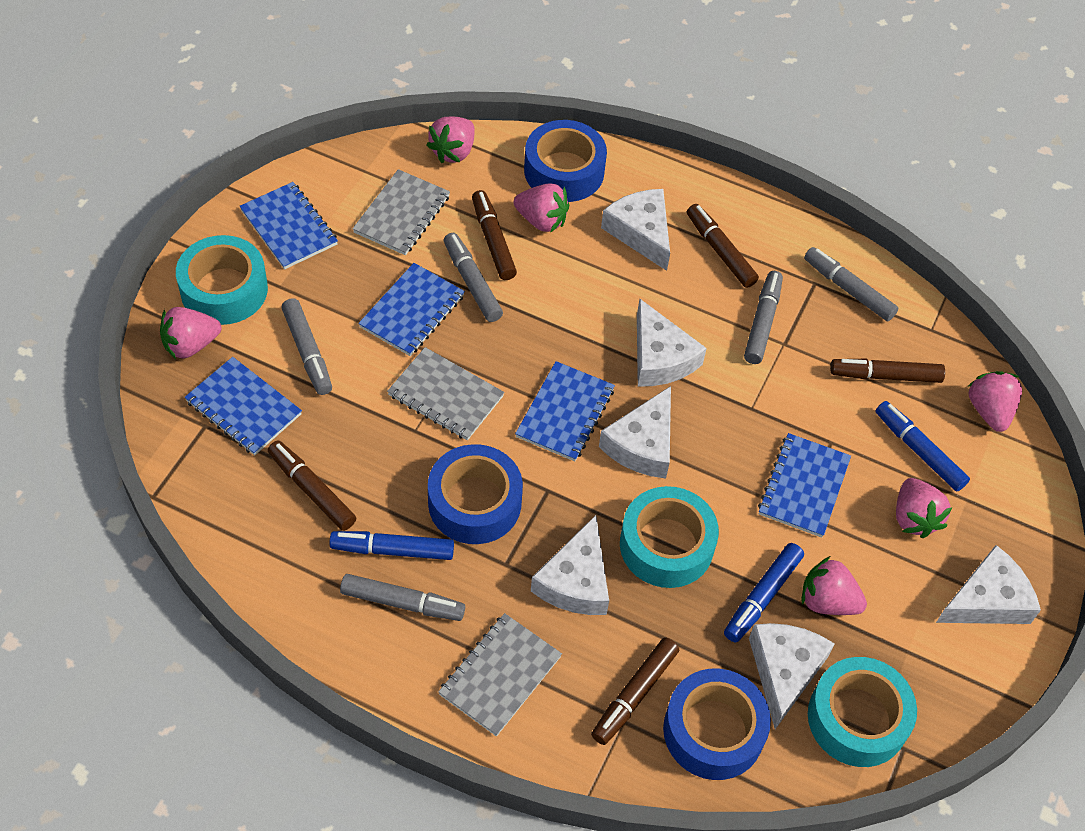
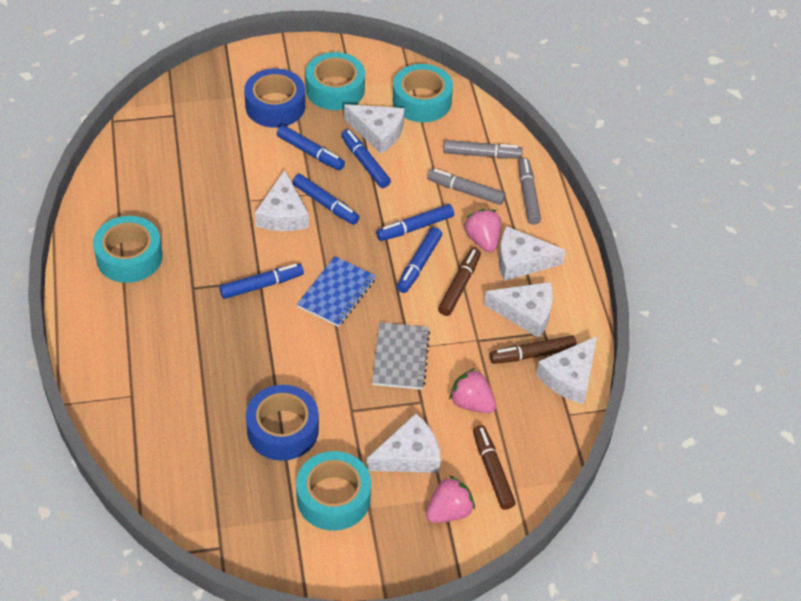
blue marker: [329,531,454,560] [724,543,804,642] [875,401,970,491] = 3 -> [219,264,304,299] [277,125,345,170] [292,174,360,225] [341,129,391,188] [376,204,454,241] [397,227,442,293] = 6
blue notebook: [184,357,302,455] [239,182,338,270] [358,263,465,356] [515,361,615,461] [758,433,851,538] = 5 -> [297,256,376,327] = 1
blue tape: [428,444,523,544] [524,120,607,202] [663,668,771,780] = 3 -> [244,69,305,128] [246,385,319,461] = 2
brown marker: [268,440,356,531] [472,190,517,280] [591,638,679,745] [687,204,759,288] [830,359,945,383] = 5 -> [438,248,481,316] [473,425,516,510] [490,335,577,364] = 3
grey marker: [281,298,332,395] [340,574,465,621] [444,233,503,322] [744,271,783,364] [804,247,898,321] = 5 -> [427,169,506,205] [443,140,523,158] [518,158,541,225] = 3
grey notebook: [353,169,450,255] [387,347,504,441] [438,613,562,736] = 3 -> [372,322,430,390] = 1
pink strawberry: [160,307,221,359] [426,117,474,163] [514,183,569,233] [802,556,867,615] [896,478,952,538] [968,371,1022,432] = 6 -> [426,475,475,523] [449,368,496,413] [464,209,501,252] = 3
turquoise tape: [176,235,268,325] [620,486,719,588] [808,657,917,767] = 3 -> [93,216,163,283] [296,451,371,531] [305,52,365,110] [392,64,453,122] = 4

